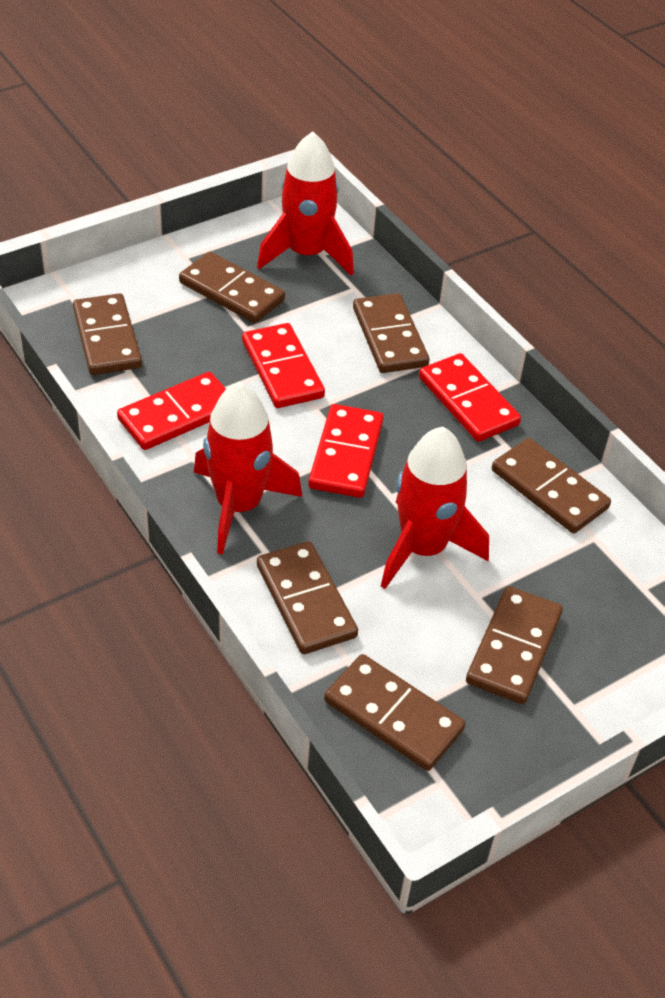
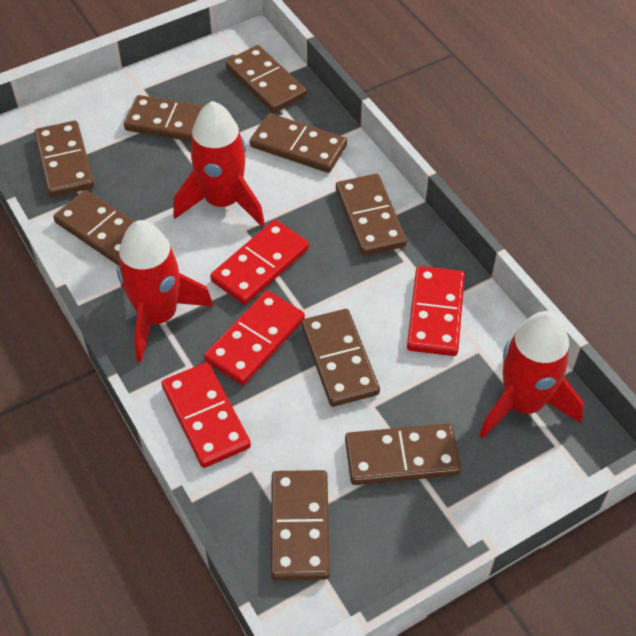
brown domino: [73,293,142,375] [179,252,285,323] [257,541,358,654] [324,654,465,771] [353,293,429,373] [466,586,563,704] [492,438,611,533] = 7 -> [34,121,94,197] [53,190,135,265] [124,95,204,142] [225,45,307,113] [250,113,347,173] [271,470,330,580] [301,309,380,407] [336,174,407,256] [345,423,461,485] = 9

